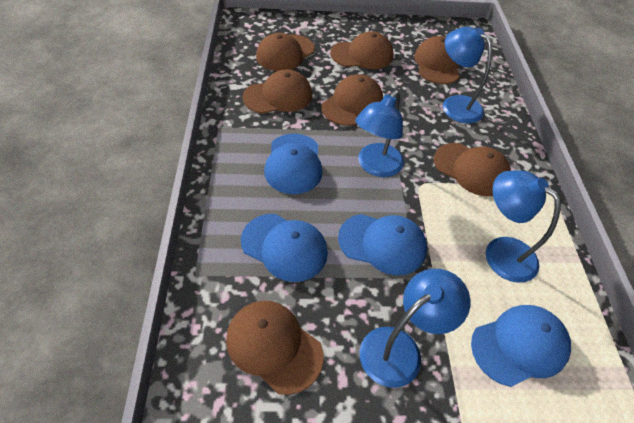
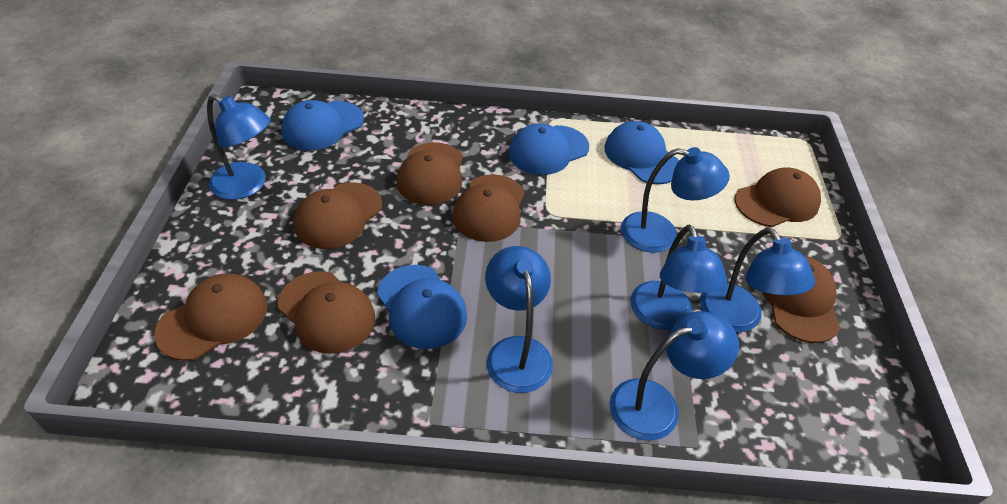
blue lamp: [355,90,404,177] [360,269,470,388] [443,27,492,123] [486,171,561,283] = 4 -> [207,94,270,200] [485,246,553,393] [610,311,739,441] [621,147,730,253] [630,225,727,330] [700,228,815,332] = 6

